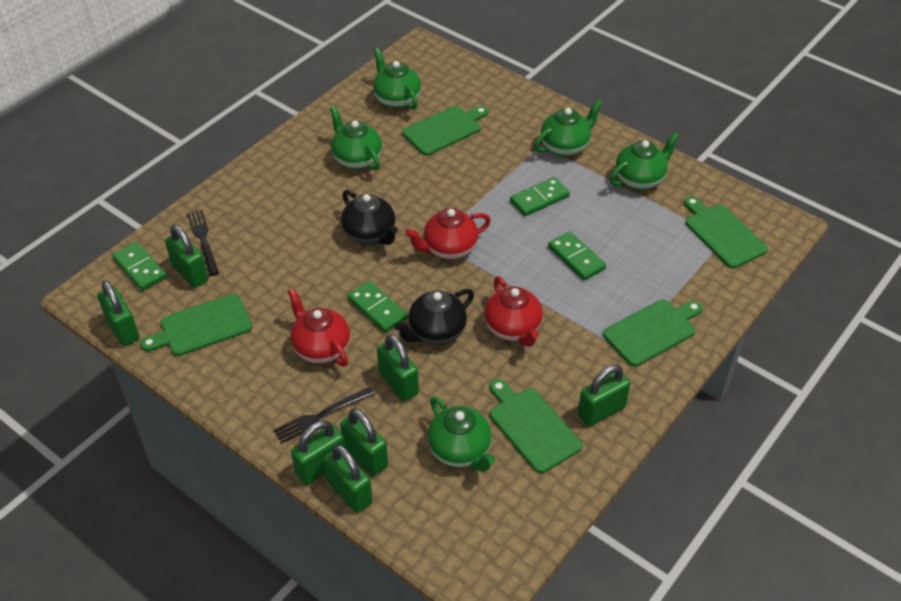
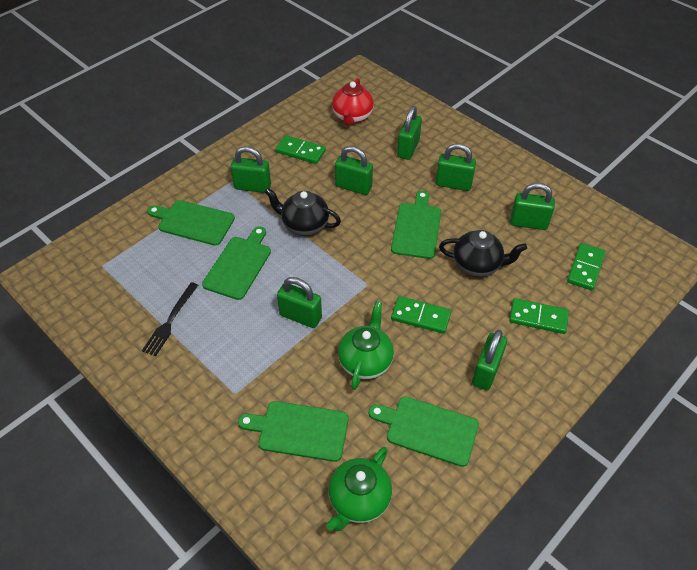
black fork: [187,210,219,276] [273,387,375,444] = 2 -> [142,282,198,356] = 1
green teapot: [330,106,382,171] [373,48,421,110] [428,397,495,472] [534,100,603,157] [610,132,680,190] = 5 -> [326,447,392,531] [338,301,394,390] = 2
red teapot: [288,288,350,367] [405,208,491,260] [484,276,543,347] = 3 -> [332,78,374,126] = 1

